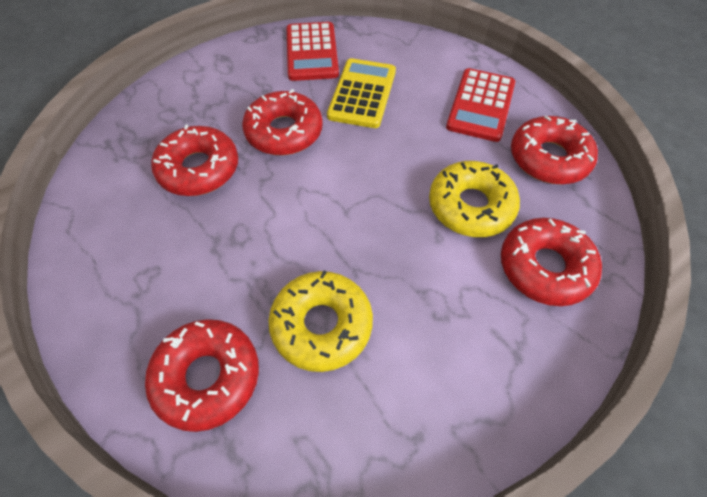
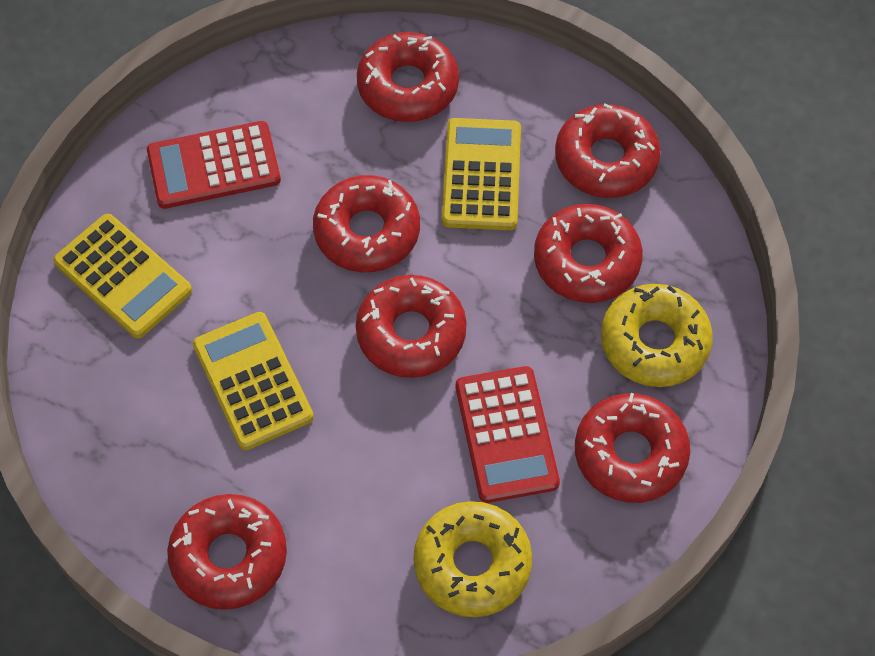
red donut: [145,319,259,432] [151,124,238,196] [242,89,323,155] [501,218,602,306] [511,116,598,184] = 5 -> [167,494,287,610] [313,175,420,272] [356,275,467,378] [357,32,459,122] [534,204,643,303] [555,104,661,198] [575,393,690,503] = 7
yellow calculator: [327,58,396,128] = 1 -> [53,214,192,338] [193,312,314,450] [442,118,521,230] = 3

